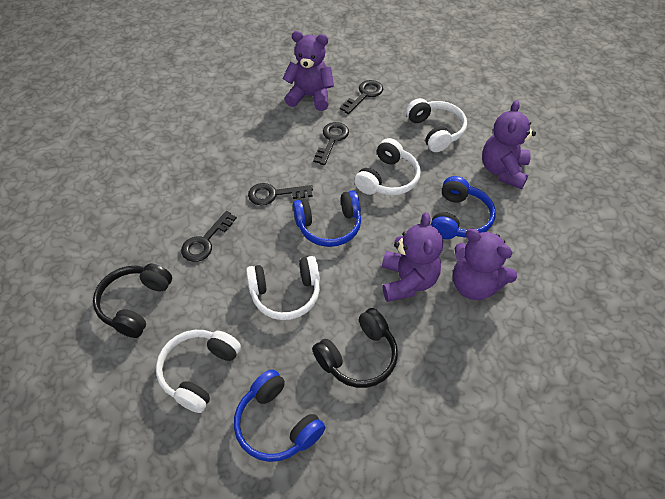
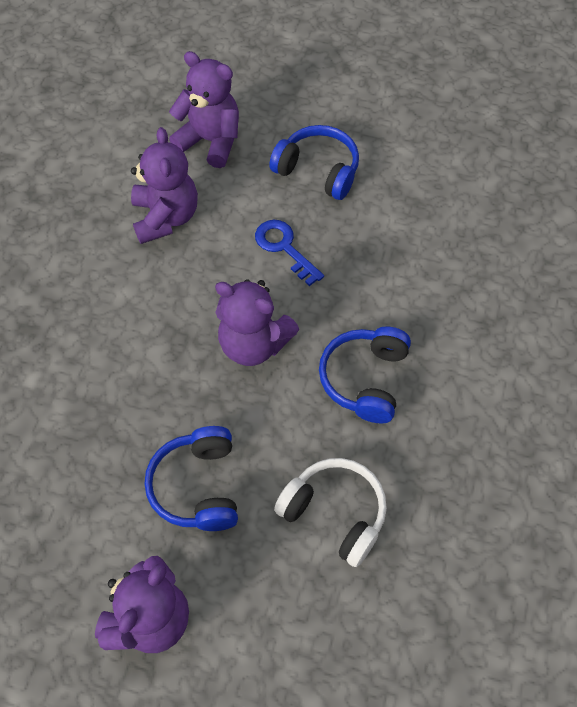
black headphones: [93,264,172,338] [312,308,398,388] = 2 -> none = 0
black key: [181,211,237,262] [248,183,313,206] [313,122,349,165] [340,80,383,114] = 4 -> none = 0
blue key: none = 0 -> [255,220,324,286] = 1
white headphones: [156,330,241,413] [246,256,320,320] [354,138,421,195] [406,98,467,152] = 4 -> [274,458,387,567] = 1

